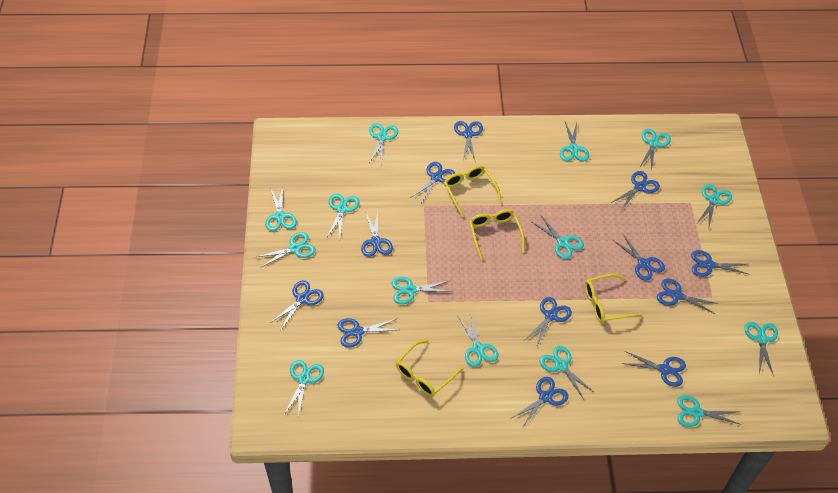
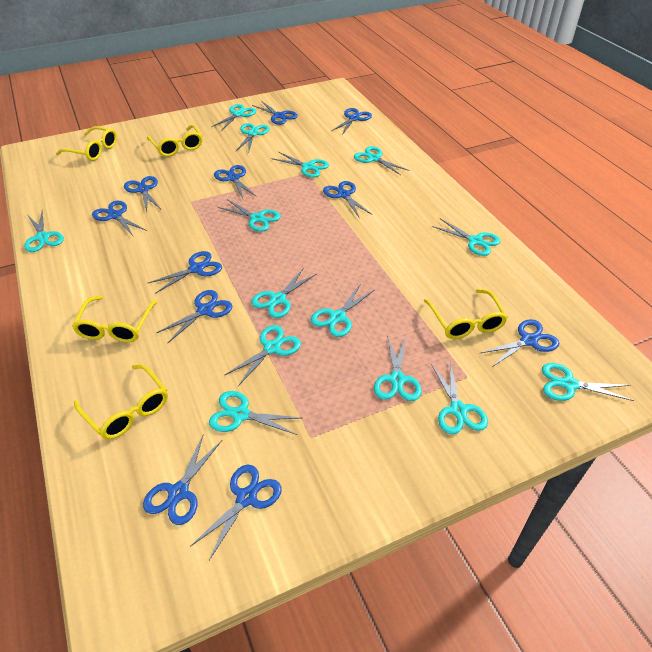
blue scissors: [270,280,323,330] [337,318,397,347] [361,211,393,257] [410,162,455,205] [454,121,483,160] [512,377,568,429] [526,297,572,347] [611,171,660,210] [613,234,665,281] [622,351,686,387] [657,279,718,314] [691,250,750,277] = 12 -> [92,201,147,237] [124,176,161,213] [143,435,222,525] [148,251,222,294] [156,290,232,343] [190,465,282,560] [214,165,257,199] [252,101,298,125] [323,181,372,219] [331,108,372,135] [481,319,559,367] = 11
yellow glasses: [396,340,463,397] [444,166,502,218] [469,209,525,260] [585,274,642,323] = 4 -> [56,126,117,161] [72,296,158,343] [74,364,168,440] [147,125,203,157] [424,289,508,339] = 5

